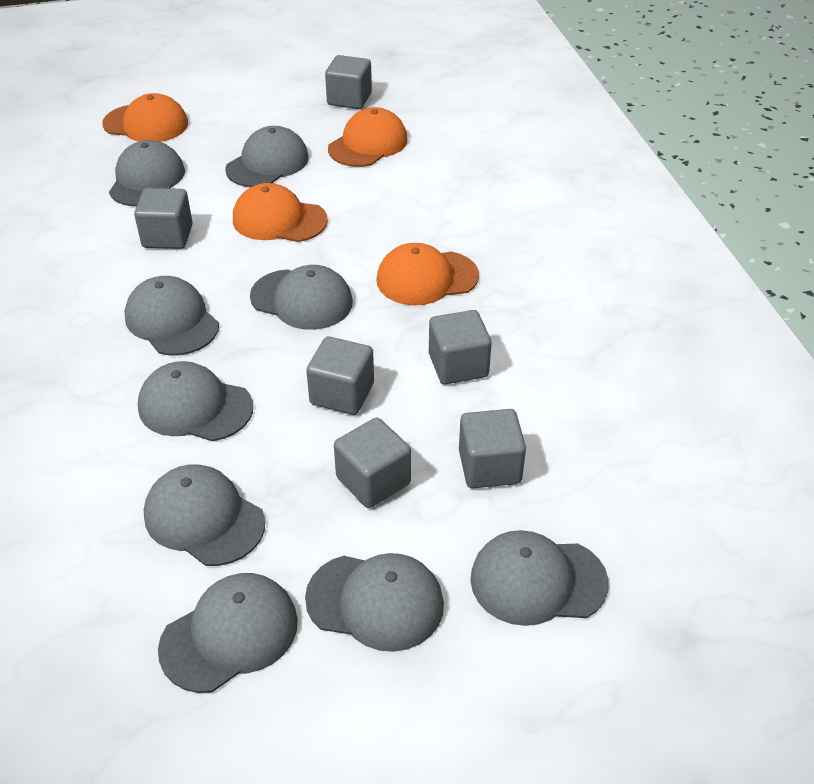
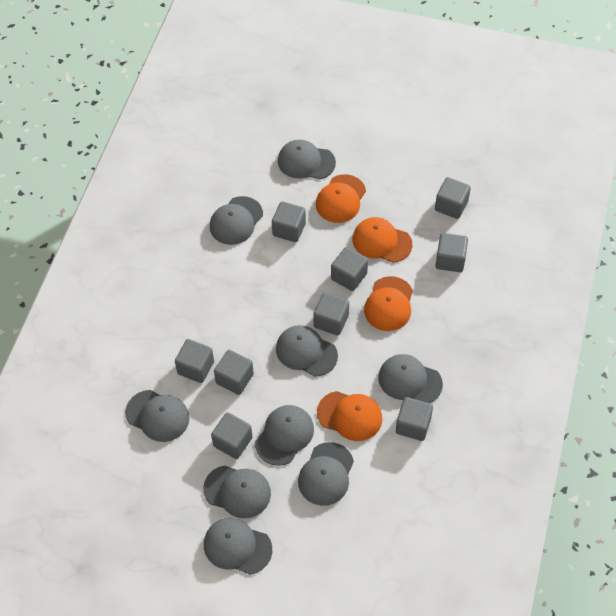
grey cube: [134,188,193,249] [306,337,374,415] [325,55,372,109] [334,417,411,508] [429,310,492,384] [459,409,526,488] = 6 -> [175,339,214,383] [211,412,253,459] [214,350,254,395] [272,201,306,242] [313,293,349,335] [331,247,368,291] [396,397,433,441] [435,177,471,219] [435,233,468,272] = 9

